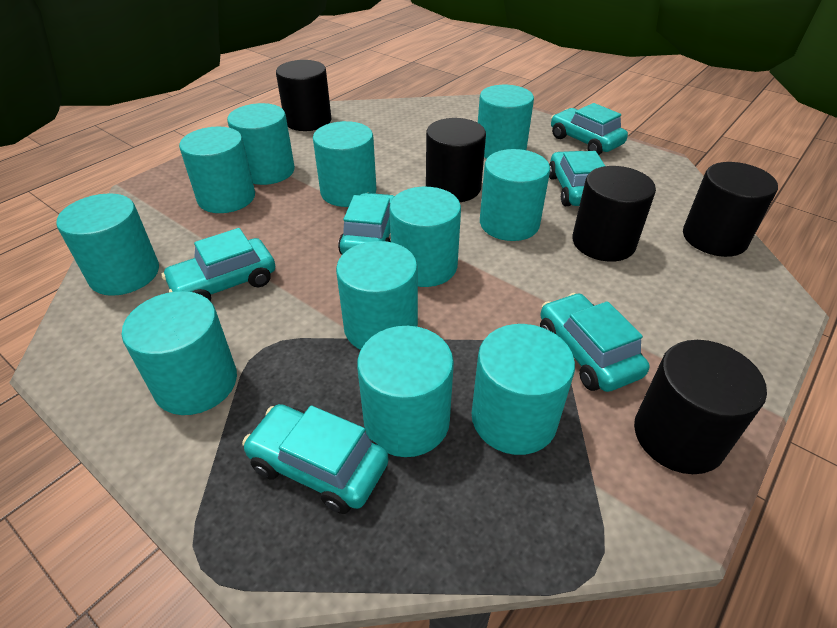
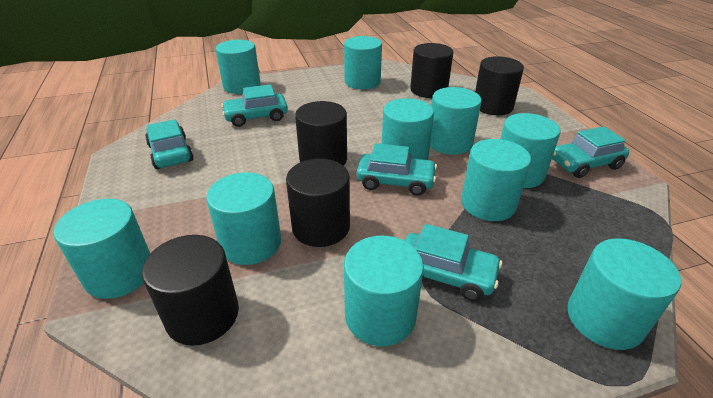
turquoise car: [162,228,275,301] [242,404,389,514] [338,193,395,255] [540,293,649,392] [549,151,605,206] [551,103,628,155] = 6 -> [145,119,193,169] [221,84,288,127] [357,143,437,196] [405,224,502,301] [552,126,629,178] = 5
turquoise cylinder: [56,193,159,296] [122,291,237,415] [179,126,255,213] [227,103,295,185] [313,121,377,207] [336,241,418,350] [357,326,454,457] [389,187,461,287] [472,324,575,455] [478,85,534,159] [480,149,550,241] = 11 -> [53,199,150,299] [206,172,281,265] [215,40,261,94] [344,36,382,89] [344,236,424,346] [382,98,434,160] [430,87,482,155] [461,139,531,221] [501,113,561,188] [567,238,681,350] = 10

